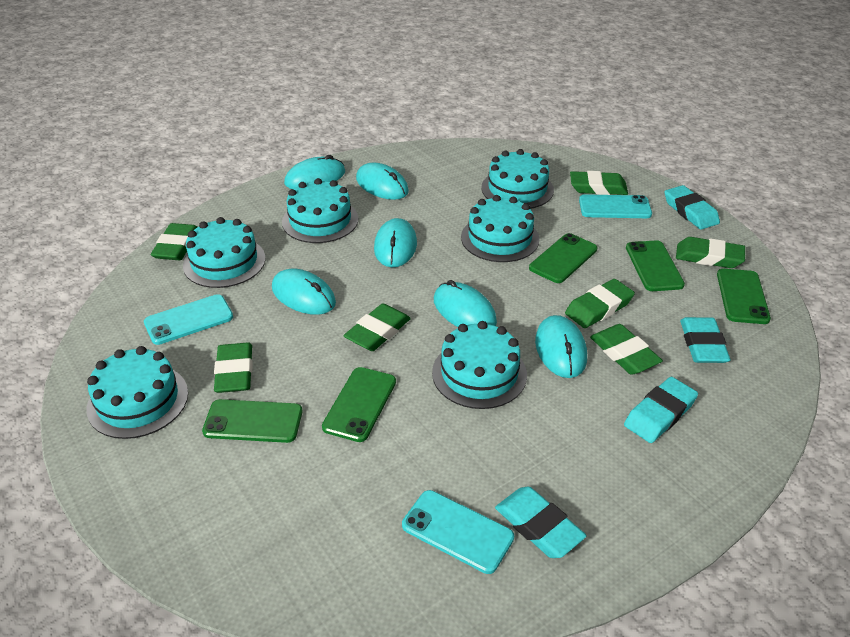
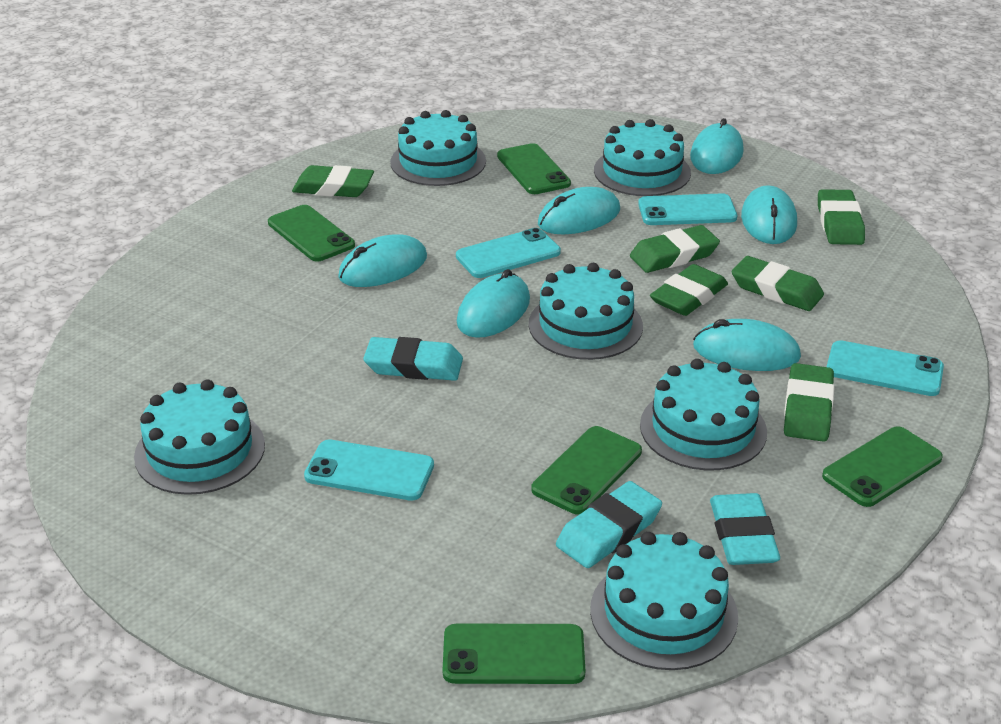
green eraser: [151,223,197,260] [214,342,253,393] [344,303,411,351] [565,279,635,328] [570,171,628,195] [590,324,663,375] [676,237,745,268] = 7 -> [292,165,374,197] [630,225,720,273] [650,264,728,316] [732,256,824,311] [784,363,835,442] [818,189,865,245] = 6
turquoise eraser: [495,487,586,558] [624,377,698,443] [665,185,720,230] [680,317,731,363] = 4 -> [363,337,463,381] [556,481,662,568] [710,493,780,565] = 3
turquoise phone: [144,294,233,345] [402,490,514,574] [579,194,652,218] = 3 -> [304,440,434,501] [456,228,561,278] [638,193,737,225] [827,340,944,396] = 4

